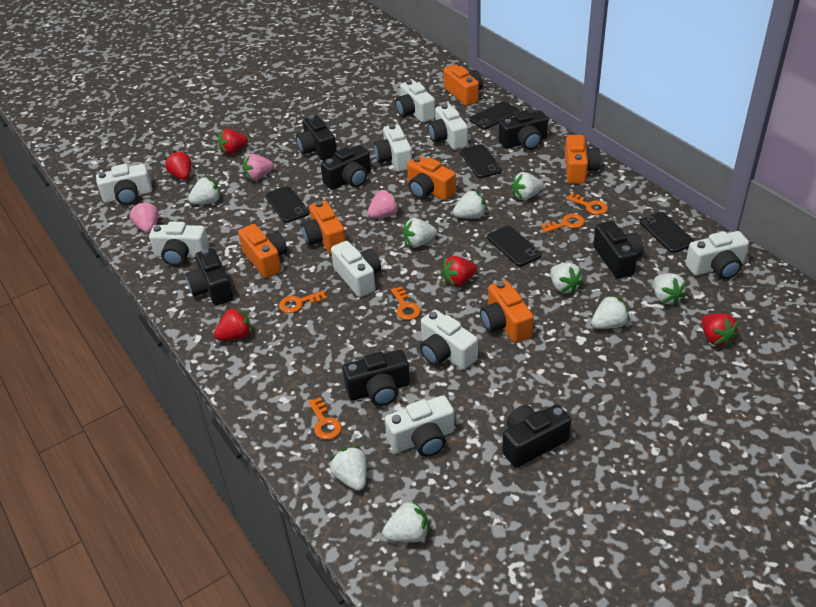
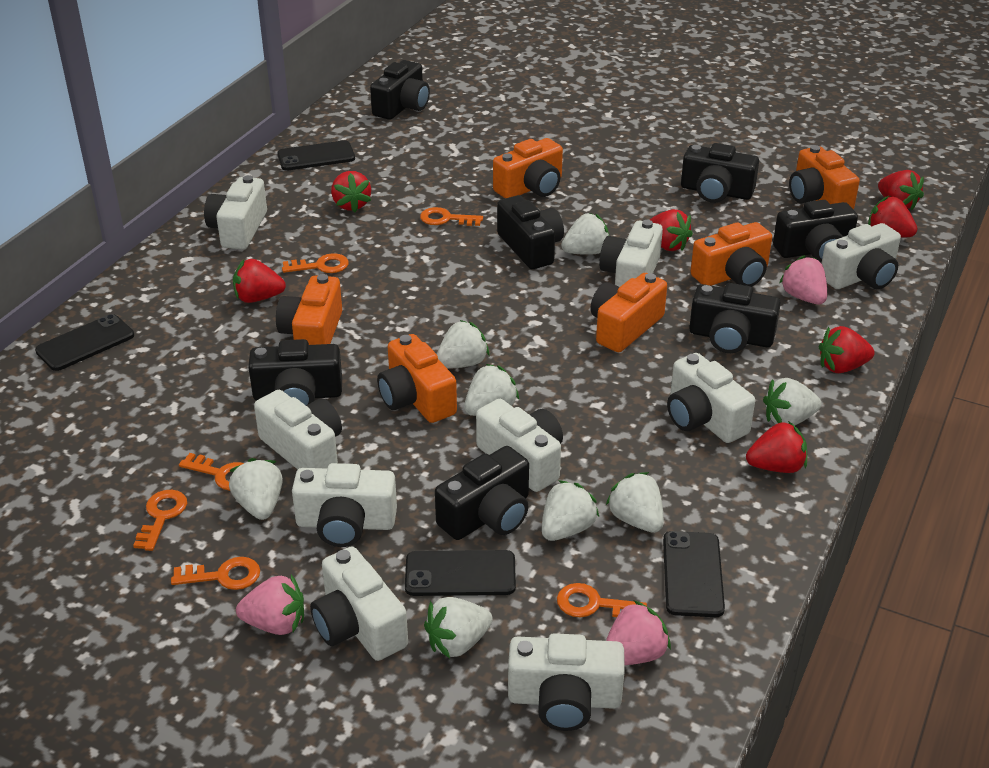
black phone: [265,186,309,223] [460,144,502,178] [470,101,519,129] [487,225,542,266] [640,212,695,253] = 5 -> [35,314,134,371] [277,140,355,171] [405,550,516,596] [663,531,725,617] = 4
orange key: [279,290,327,313] [308,397,342,440] [391,286,421,320] [541,214,585,233] [566,193,608,215] = 5 -> [133,490,187,551] [171,557,260,590] [179,453,244,491] [282,253,349,273] [420,207,483,226] [557,583,647,617] = 6
red strawberry: [165,151,191,180] [214,307,252,340] [218,129,248,155] [441,256,477,287] [702,313,739,347] = 5 -> [233,259,286,303] [331,171,371,212] [650,209,693,251] [746,421,807,473] [819,326,875,373] [868,196,917,238] [878,170,924,210] = 7
white strawberry: [188,177,220,204] [330,446,367,491] [382,500,429,542] [403,218,437,247] [453,190,486,219] [511,172,544,200] [550,263,583,294] [591,295,630,329] [654,273,687,306] = 9 -> [229,458,283,520] [424,597,493,658] [437,320,489,369] [464,364,519,416] [542,480,599,541] [561,213,609,255] [606,472,664,533] [763,378,821,425] = 8

